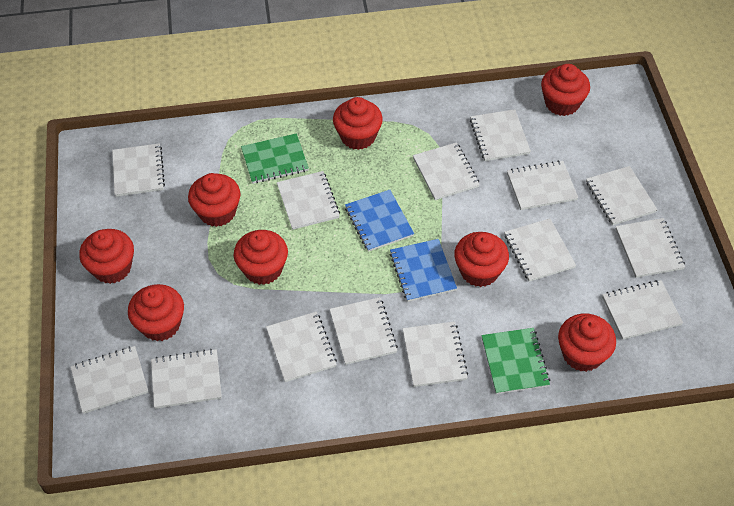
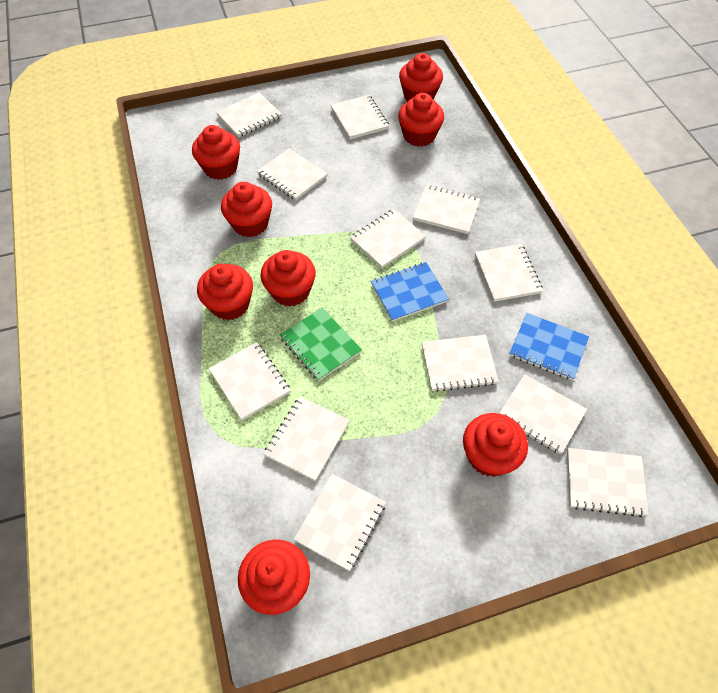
green notebook: [241,133,309,184] [481,328,550,394] = 2 -> [280,307,362,381] = 1
white notebook: [71,346,148,414] [112,143,165,197] [151,349,222,409] [266,312,337,382] [277,171,340,230] [329,297,398,365] [402,321,468,387] [413,142,480,200] [470,109,531,161] [504,218,576,282] [507,160,578,210] [586,166,658,225] [602,280,683,340] [616,218,685,278] = 14 -> [209,342,291,420] [216,92,282,137] [257,148,327,200] [264,397,350,481] [293,474,386,571] [331,95,389,139] [350,209,426,268] [413,185,480,234] [422,335,499,392] [475,244,543,302] [499,374,587,455] [567,448,648,517] = 12

